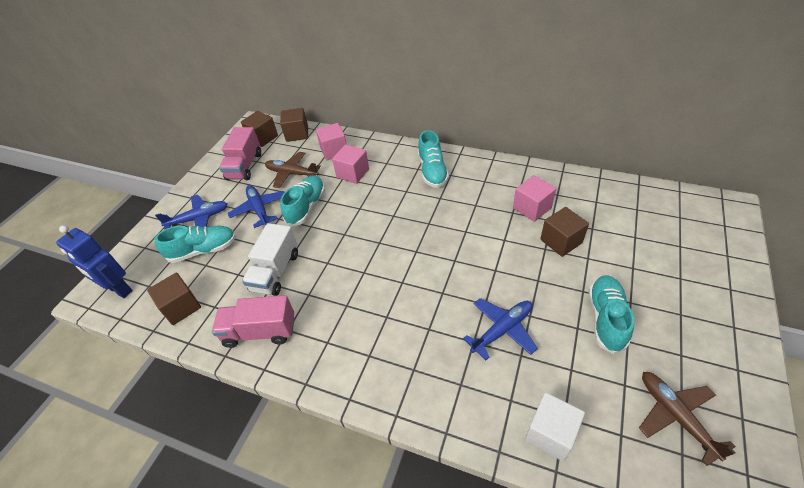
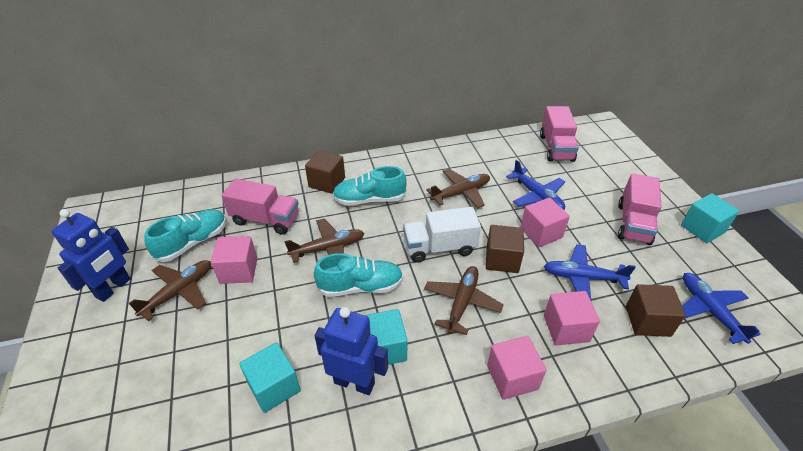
blue robot: [56,225,133,298] = 1 -> [52,209,130,302] [315,307,388,395] = 2
brown cube: [147,273,201,325] [241,111,278,147] [280,108,308,142] [540,207,589,257] = 4 -> [305,150,345,194] [486,225,524,273] [626,284,686,337] = 3
brown plane: [265,152,321,188] [639,372,736,466] = 2 -> [128,260,211,321] [284,219,364,263] [424,266,504,335] [426,169,490,208] = 4
pink cube: [316,123,347,160] [332,144,369,184] [513,175,556,222] = 3 -> [211,236,257,284] [487,336,546,400] [520,197,570,247] [544,291,600,345] = 4
pink truck: [212,295,294,348] [219,127,261,180] = 2 -> [222,178,299,235] [540,106,579,162] [618,173,662,245] = 3
turquoise cube: none = 0 -> [239,342,301,413] [365,309,408,365] [681,193,739,243] = 3
turquoise shoe: [154,226,236,263] [280,175,325,227] [418,130,449,188] [588,275,634,354] = 4 -> [144,209,227,262] [314,253,403,297] [333,166,407,206] = 3
white cube: [525,392,585,461] = 1 -> none = 0

